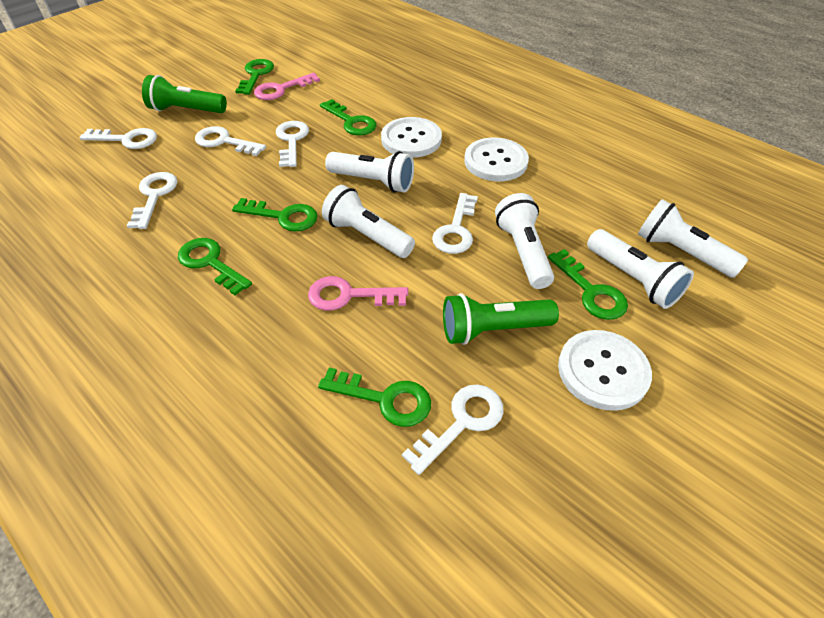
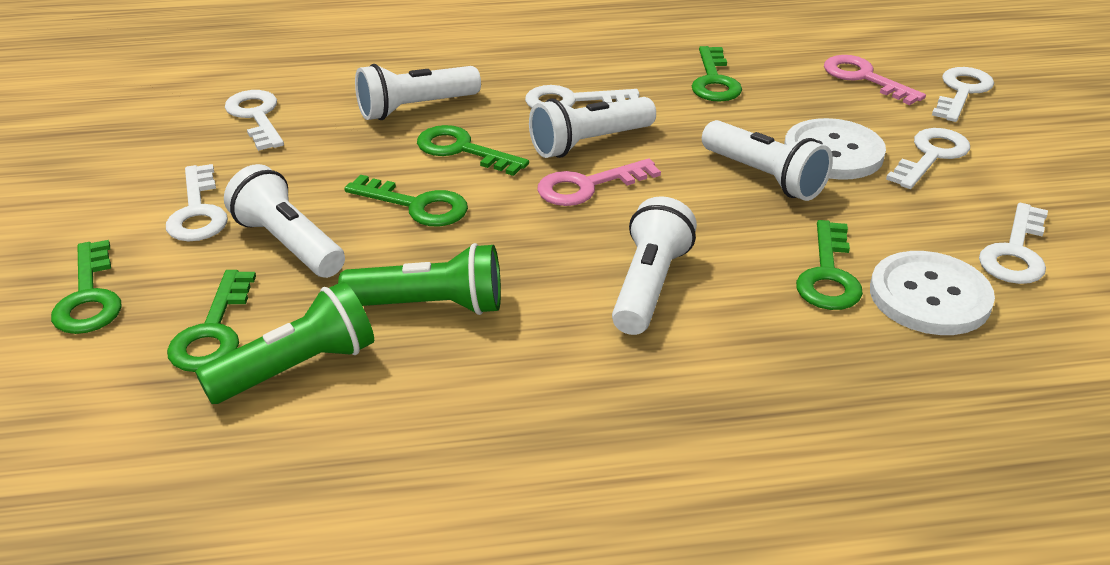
white button: [381,117,442,158] [464,138,529,181] [558,330,652,411] = 3 -> [784,118,886,180] [870,251,995,335] = 2

